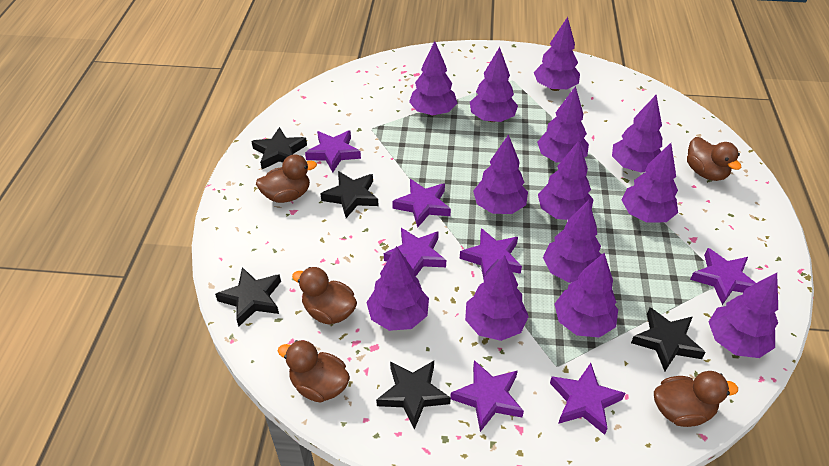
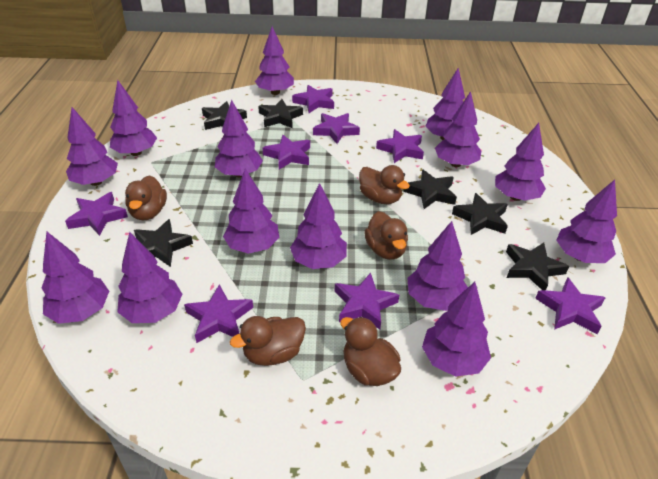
black star: [215,267,281,326] [251,127,307,169] [320,171,379,218] [376,361,451,430] [631,307,706,372] = 5 -> [134,219,193,267] [202,101,247,130] [258,99,303,128] [403,170,457,209] [452,193,508,235] [506,243,569,290] = 6
purple star: [305,130,361,172] [384,228,446,277] [392,179,451,228] [450,360,524,432] [460,228,522,280] [550,363,625,435] [690,248,756,305] = 7 -> [65,192,128,236] [184,284,253,343] [263,135,310,170] [292,85,334,113] [313,113,360,144] [335,273,399,330] [376,129,424,163] [535,277,606,334] = 8
purple tree: [366,246,429,331] [409,41,457,116] [465,255,529,341] [470,47,518,122] [473,134,528,214] [534,17,580,91] [537,86,589,163] [538,141,594,220] [543,200,602,283] [555,253,618,338] [612,95,662,173] [621,143,678,223] [709,273,778,358] = 13 -> [41,232,109,324] [66,107,118,186] [110,80,157,156] [118,232,182,323] [215,100,263,177] [223,169,280,254] [255,26,294,95] [290,183,347,269] [407,221,468,311] [422,282,491,377] [426,68,465,140] [435,91,481,167] [495,123,546,201] [557,179,617,263] = 14

